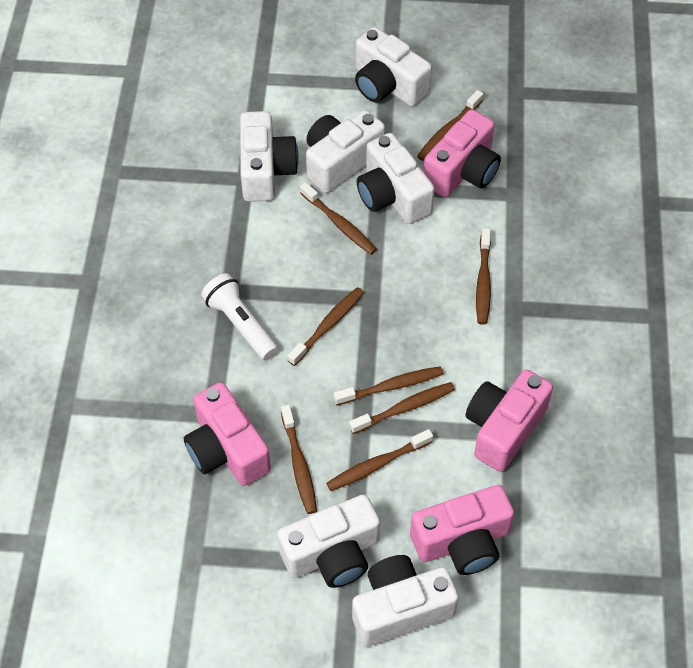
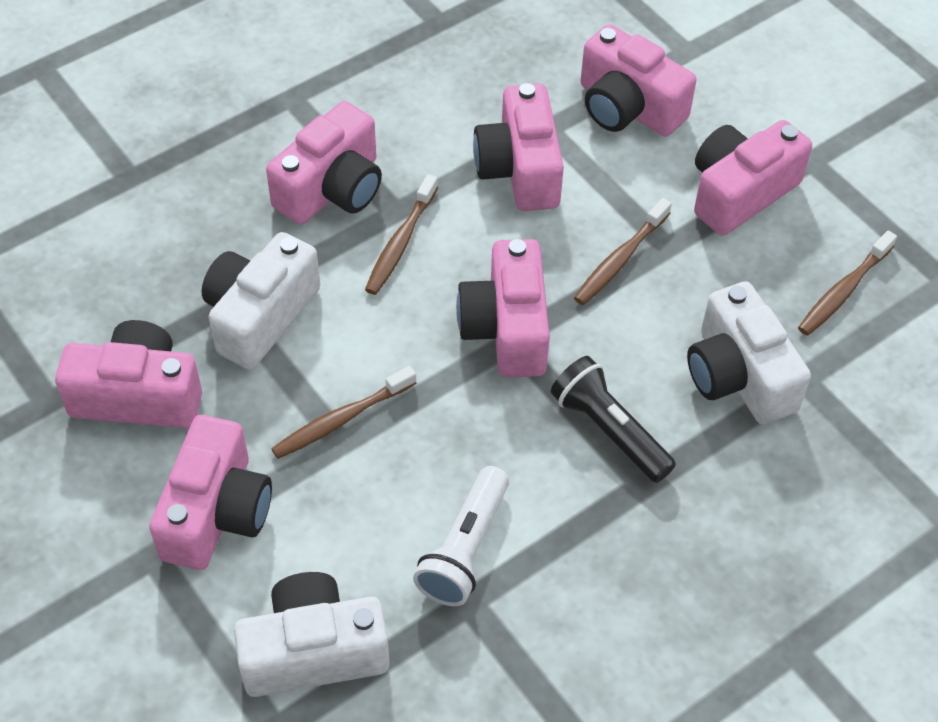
black flashlight: none = 0 -> [551,356,676,483] = 1
brown toothbrush: [281,405,317,514] [288,287,364,366] [300,182,377,255] [326,429,433,491] [334,366,443,405] [349,382,455,434] [417,90,483,161] [476,228,491,325] = 8 -> [271,366,416,459] [365,174,438,295] [574,198,672,305] [798,231,897,336] = 4
pink camera: [184,382,271,486] [410,485,514,575] [423,109,501,197] [466,370,553,472] = 4 -> [55,320,202,428] [149,415,272,570] [266,101,382,225] [456,239,550,378] [473,83,564,211] [581,24,697,137] [694,120,812,236] = 7
white camera: [240,111,299,202] [277,495,380,588] [306,110,385,193] [352,555,459,647] [355,27,432,106] [357,133,435,224] = 6 -> [202,232,320,369] [234,572,390,697] [687,281,811,425] = 3

